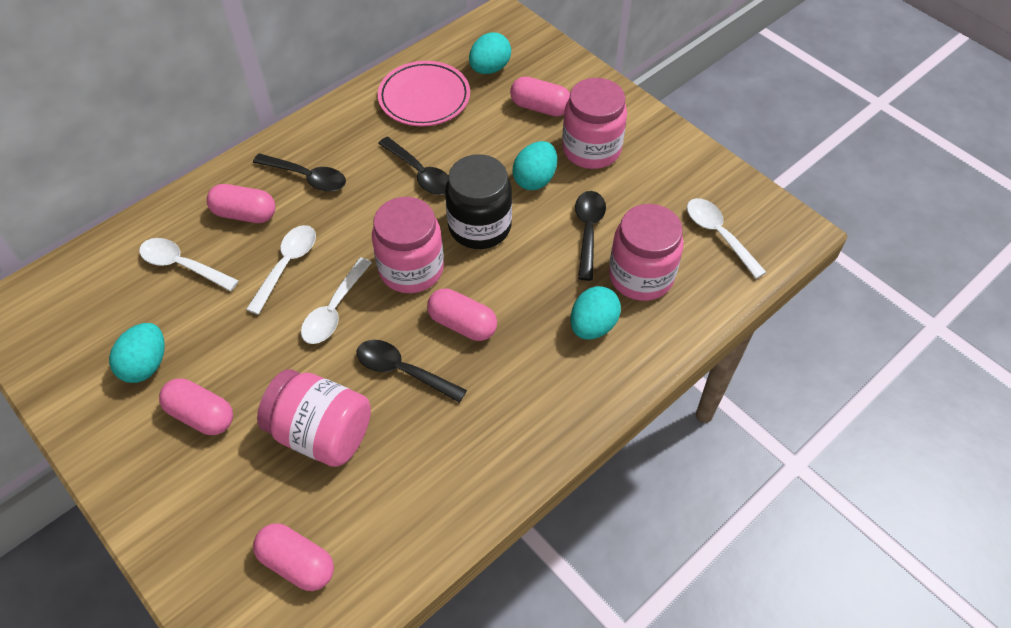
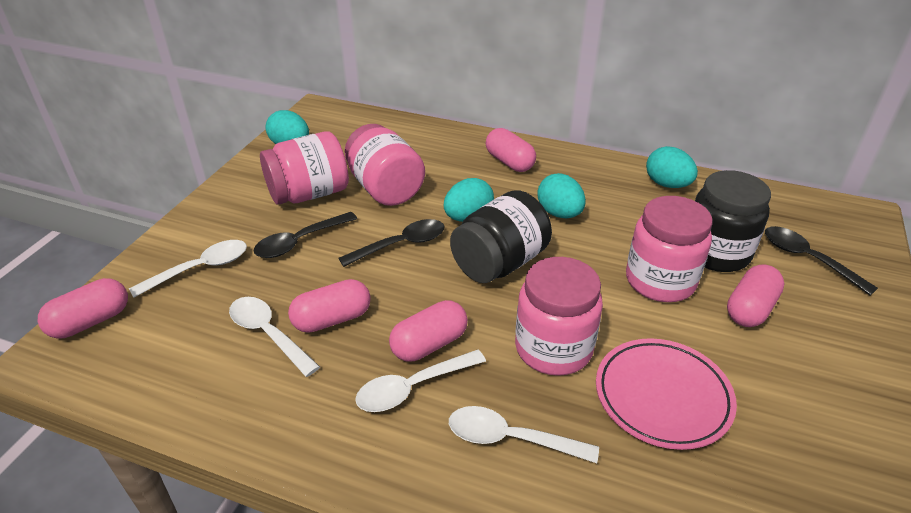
black jar: [445,154,512,249] = 1 -> [450,190,552,283] [695,170,771,272] = 2
black spoon: [253,154,346,192] [357,340,467,403] [378,137,448,195] [575,191,606,281] = 4 -> [254,212,357,258] [339,219,445,267] [765,226,878,295] = 3

